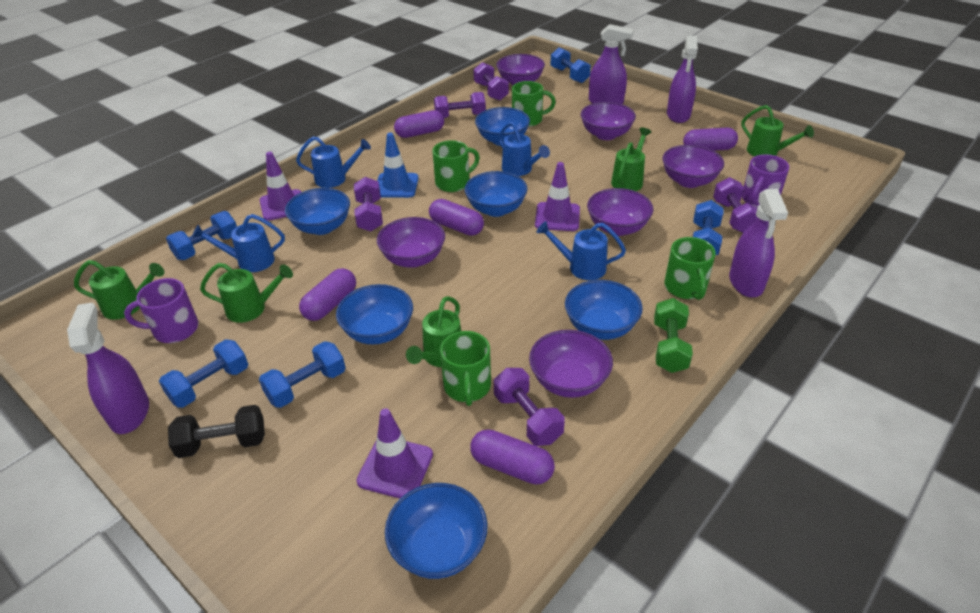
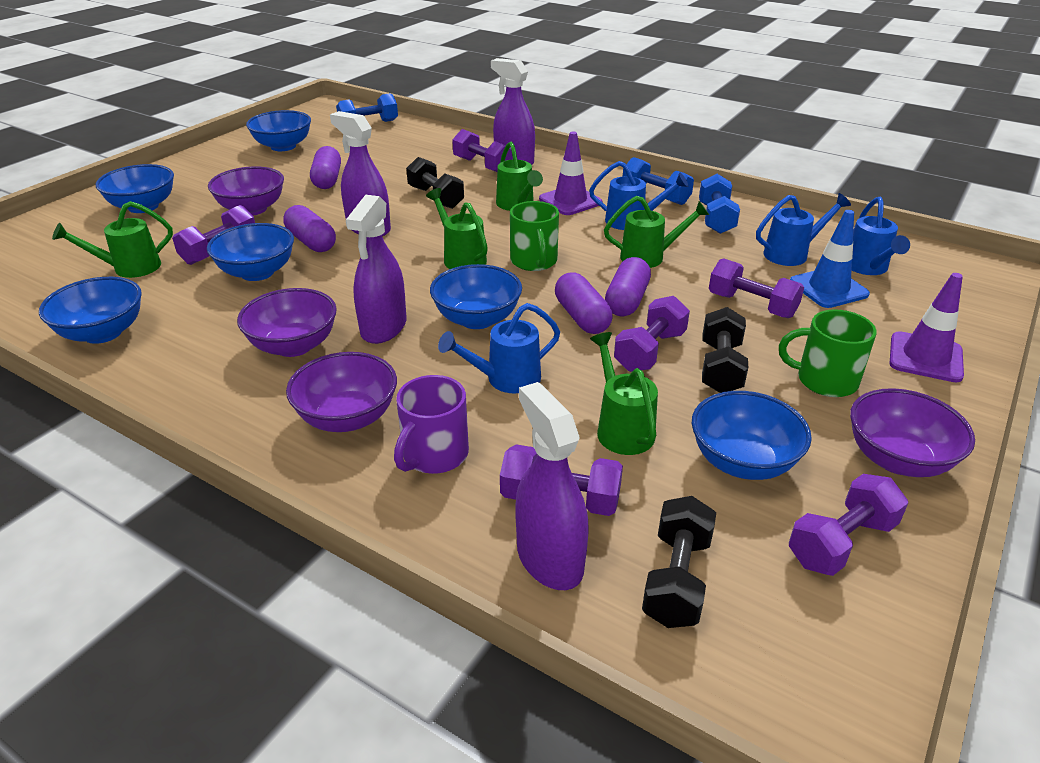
black dumbbell: [168,405,265,458] = 1 -> [406,157,464,209] [642,496,716,628] [702,307,748,393] = 3
blue dumbbell: [159,339,248,408] [166,211,237,260] [259,341,346,408] [551,47,591,83] [693,200,724,255] = 5 -> [336,93,398,122] [623,157,694,205] [699,174,740,234] = 3
green dumbbell: [654,298,693,373] = 1 -> none = 0
green mug: [432,140,480,192] [440,331,491,406] [512,81,556,127] [664,237,716,300] = 4 -> [510,201,559,271] [779,309,877,397] = 2
purple bowl: [377,217,445,268] [496,54,545,85] [529,330,613,398] [581,102,636,140] [587,188,654,236] [663,145,724,188] = 6 -> [208,166,284,216] [237,288,337,357] [286,352,397,432] [850,388,975,477] = 4
purple capsule: [299,268,356,321] [394,110,444,138] [429,199,484,236] [470,429,555,485] [683,128,738,151] = 5 -> [283,205,336,252] [310,146,341,189] [555,273,612,334] [605,257,651,316] = 4
purple dumbbell: [354,177,383,231] [434,92,486,118] [473,62,509,101] [494,368,565,446] [713,177,758,233] = 5 -> [172,205,255,265] [452,129,512,172] [500,444,623,516] [614,296,690,372] [709,258,804,318] [789,474,908,576] = 6
purple mug: [124,278,199,343] [742,155,789,208] = 2 -> [394,375,469,474] = 1
purple traffic cone: [260,152,301,221] [357,408,433,498] [535,162,580,231] = 3 -> [539,132,602,215] [889,273,964,382] = 2

